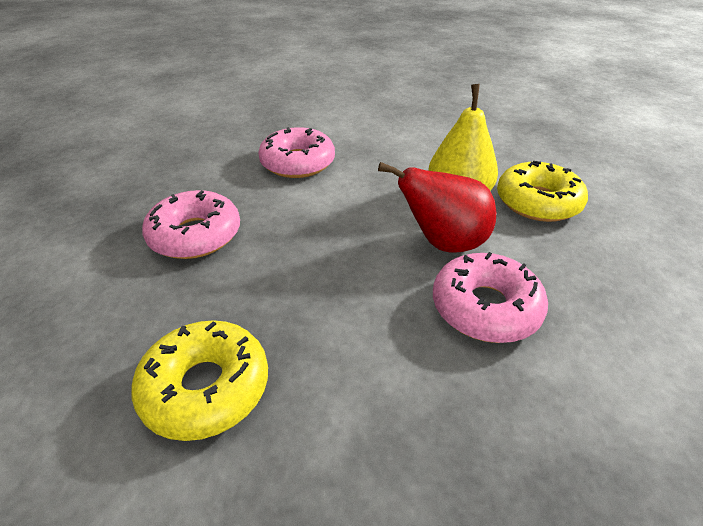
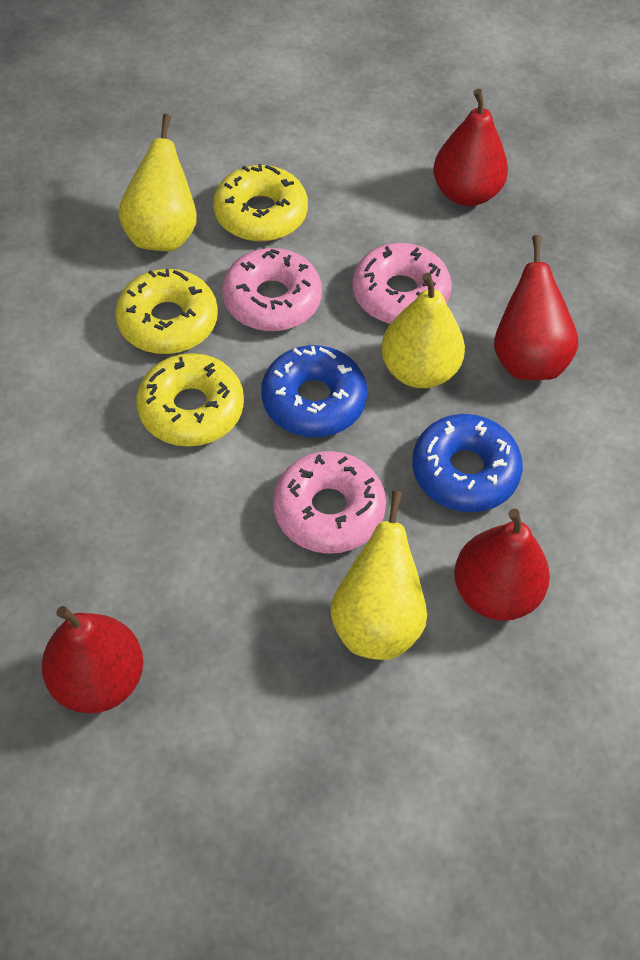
blue donut: none = 0 -> [261,345,367,437] [412,414,523,512] = 2
red pear: [378,162,496,253] = 1 -> [42,606,143,713] [433,89,508,206] [454,509,550,621] [494,235,578,380] = 4
yellow donut: [131,320,268,441] [497,161,588,222] = 2 -> [115,269,218,354] [136,353,244,447] [213,164,308,242] = 3
yellow pear: [428,84,498,191] = 1 -> [118,114,197,251] [330,491,427,660] [381,272,465,388] = 3

